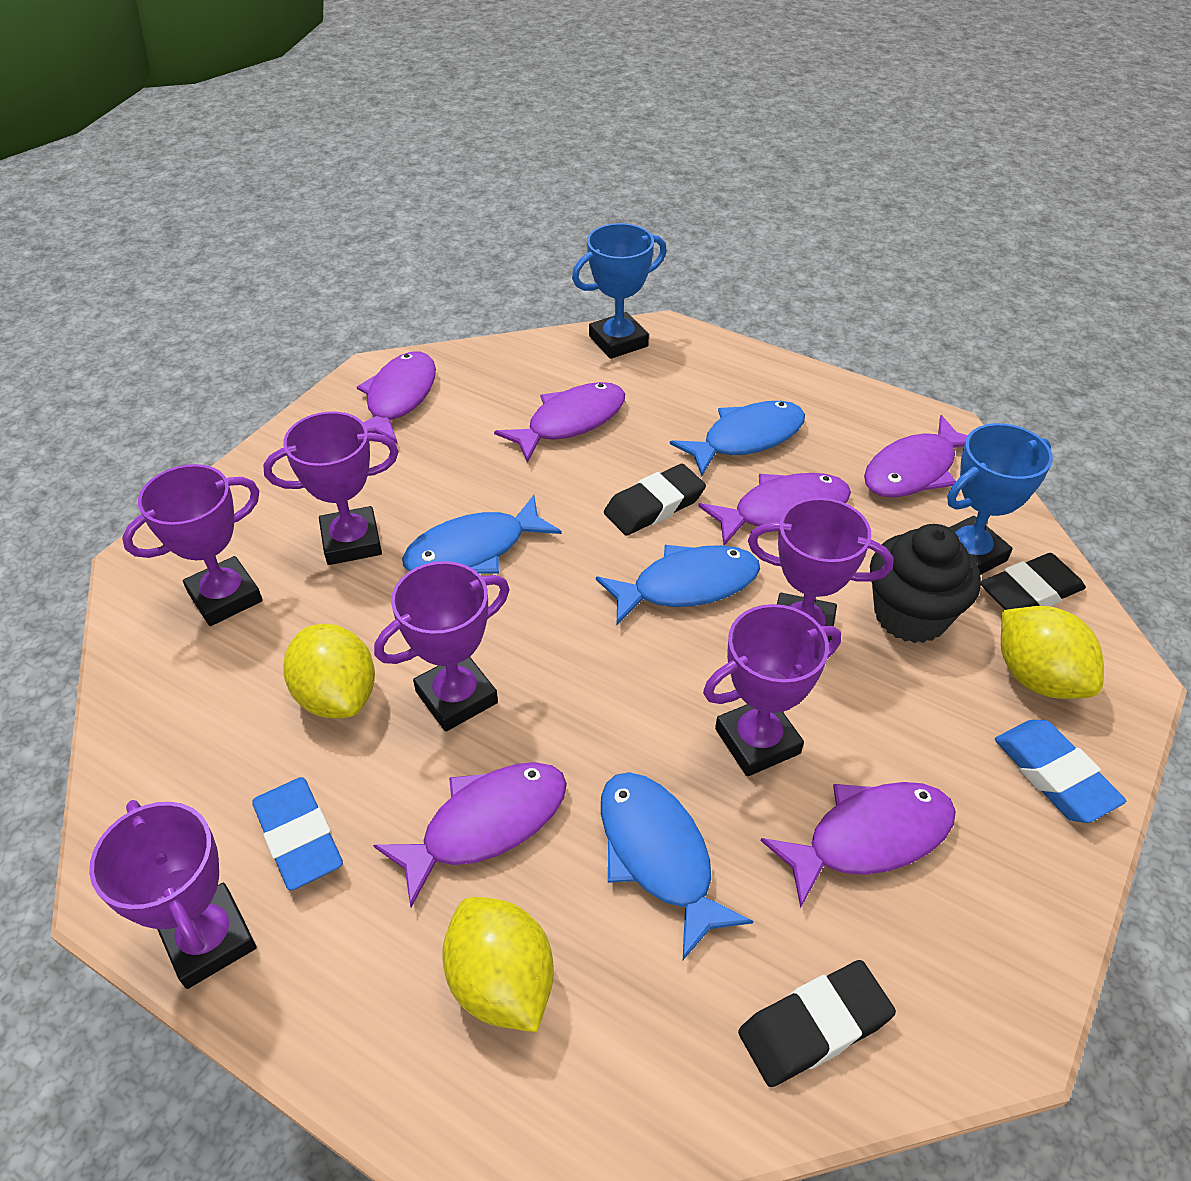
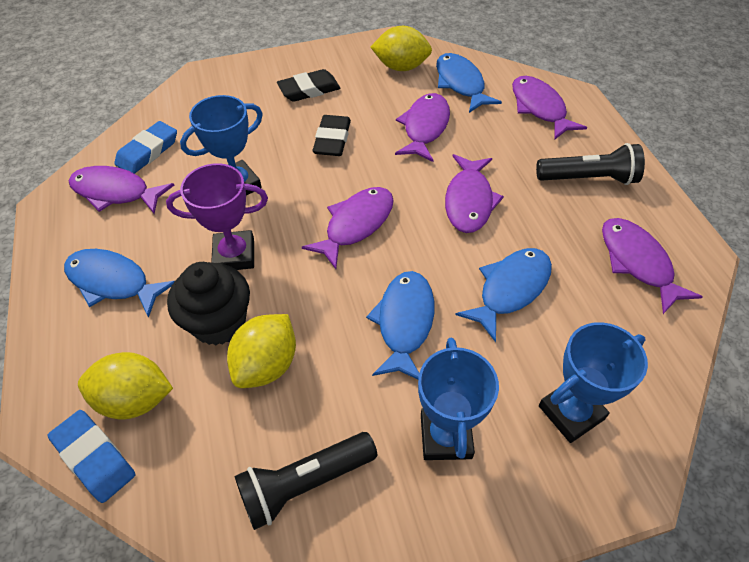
black eraser: [604,464,706,536] [738,960,896,1087] [981,553,1086,610] = 3 -> [277,69,341,102] [312,115,351,156] = 2
black flashlight: none = 0 -> [234,432,377,530] [536,143,645,185] = 2
blue trophy: [572,223,667,359] [947,423,1053,575] = 2 -> [180,95,263,196] [418,338,499,460] [539,322,648,443] = 3
purple trophy: [89,800,257,989] [122,464,263,626] [263,411,398,565] [374,561,509,732] [703,604,841,777] [748,498,894,642] = 6 -> [166,163,268,270] = 1

